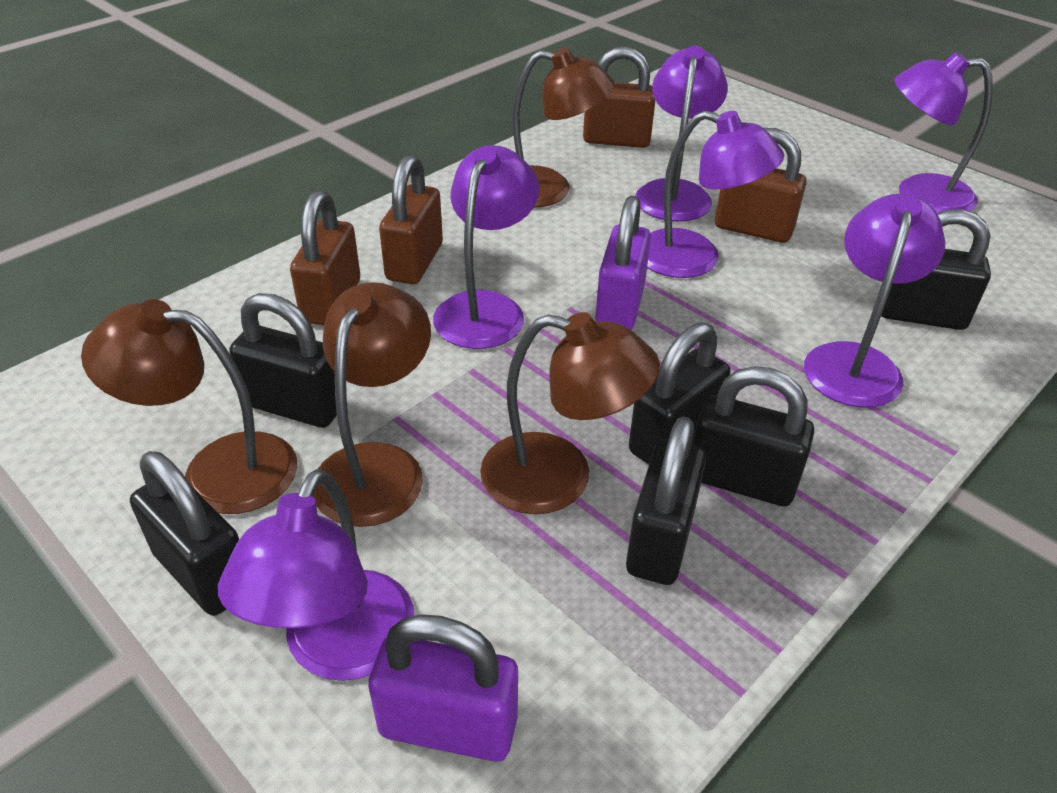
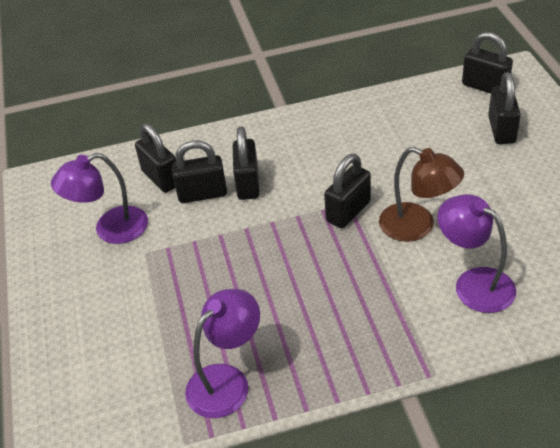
brown lamp: [81,299,298,514] [313,282,431,527] [480,312,660,514] [512,47,615,208] = 4 -> [379,147,464,242] = 1
brown padlock: [290,190,360,325] [379,155,443,284] [583,46,655,148] [715,128,807,243] = 4 -> none = 0
purple lamp: [218,469,415,681] [433,145,539,349] [635,45,728,222] [647,111,784,278] [804,193,945,408] [894,52,993,213] = 6 -> [51,153,148,244] [185,289,260,418] [437,194,516,313] = 3
purple padlock: [368,614,518,762] [595,196,651,330] = 2 -> none = 0

